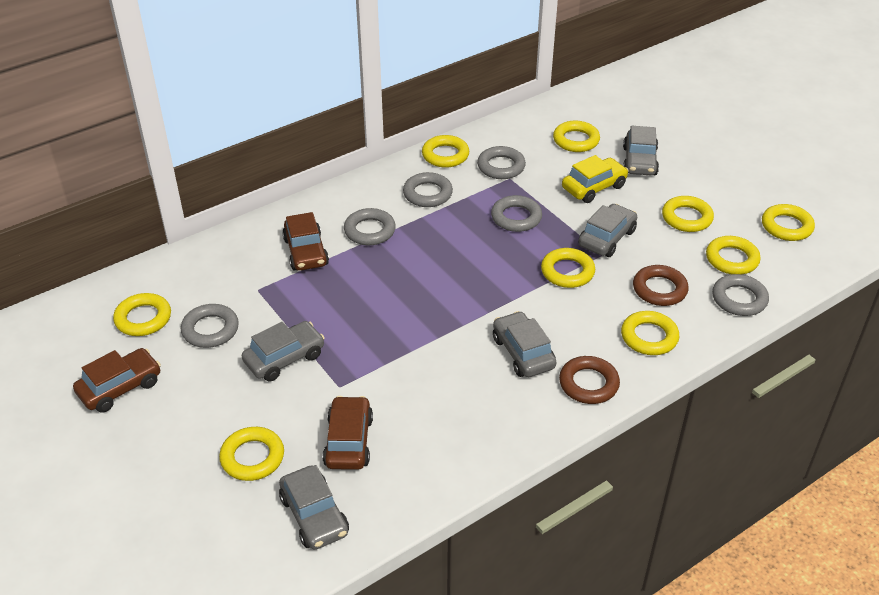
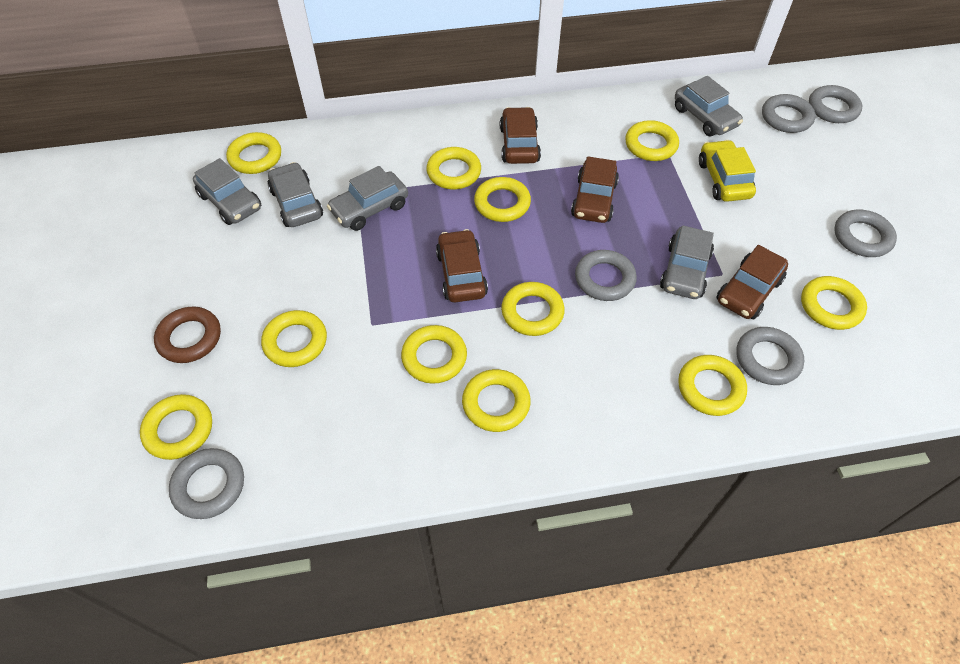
brown car: [73,348,161,413] [282,212,329,271] [323,396,373,470] = 3 -> [436,229,488,302] [500,107,541,164] [571,157,619,223] [716,245,788,319] = 4
brown ring: [559,356,620,404] [633,265,689,306] = 2 -> [154,307,221,363] = 1
yellow ring: [113,293,171,336] [219,427,284,481] [422,135,469,168] [541,248,595,288] [553,121,600,152] [621,311,679,355] [662,196,714,232] [706,236,761,274] [762,204,815,241] = 9 -> [140,394,212,460] [226,132,281,174] [261,310,327,367] [401,325,467,384] [426,147,481,189] [462,369,531,432] [474,177,531,222] [501,282,565,336] [625,120,679,161] [678,355,747,416] [801,276,867,330] = 11

